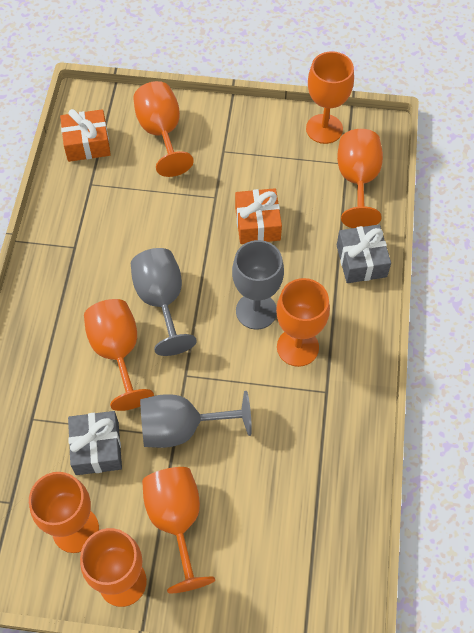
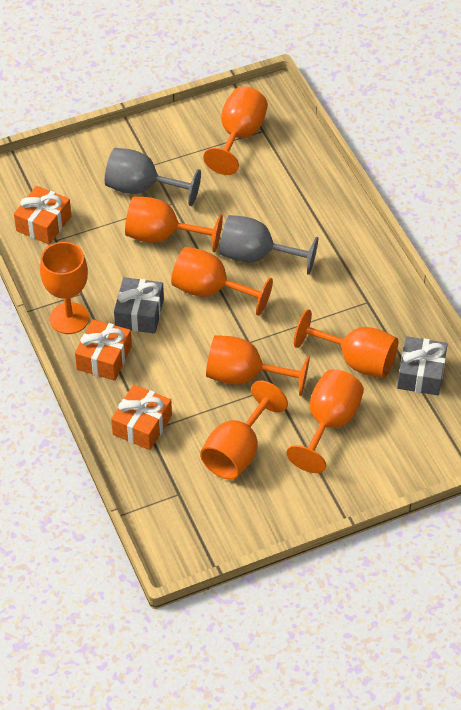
grey goblet: [131,248,197,356] [140,391,252,448] [232,240,284,330] = 3 -> [105,148,201,206] [219,215,318,275] = 2
orange gift: [60,109,111,162] [235,188,282,244] = 2 -> [14,186,72,244] [75,319,132,381] [111,385,172,450] = 3

